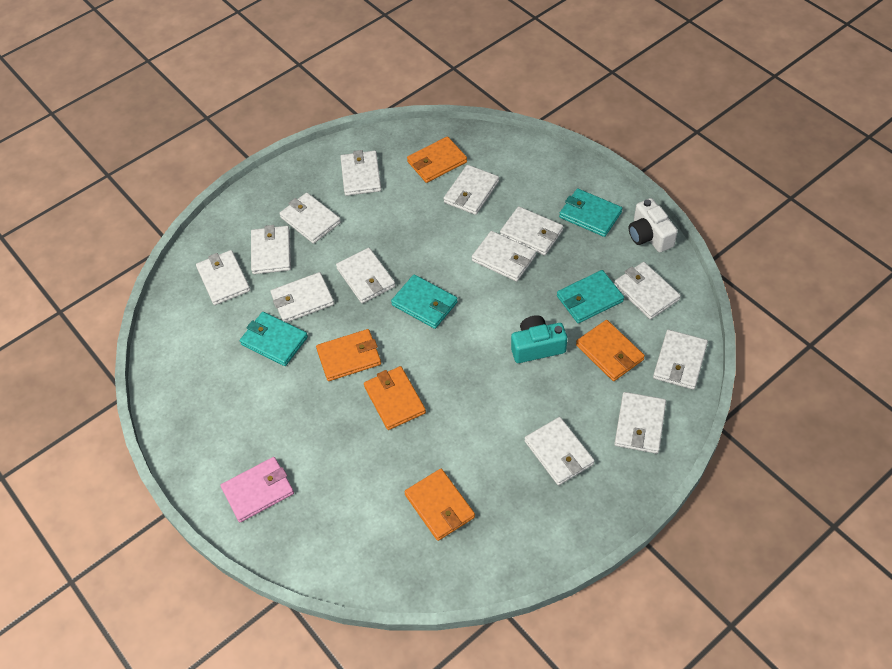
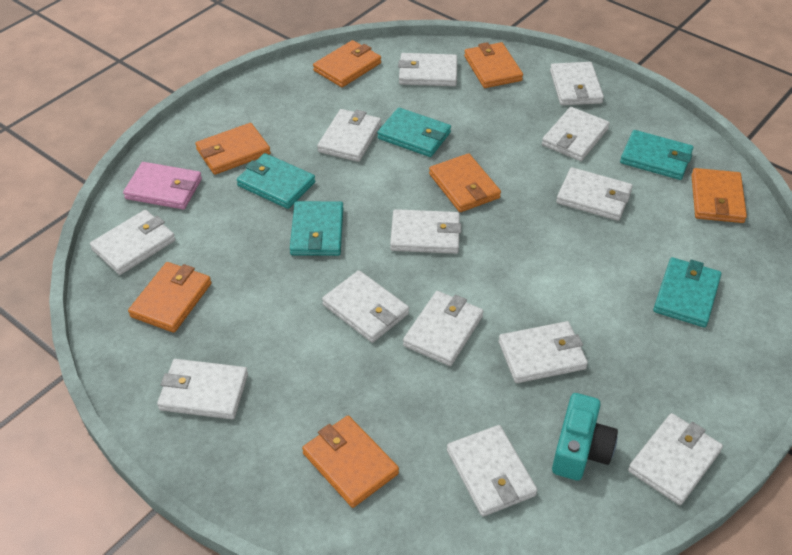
orange wallet: [316,329,381,381] [364,366,426,430] [404,469,475,541] [407,136,467,183] [576,320,645,381] = 5 -> [128,262,211,333] [195,123,271,175] [302,416,399,508] [313,40,381,87] [429,153,501,212] [464,42,523,88] [691,168,747,223] = 7
turquoise wallet: [240,312,308,366] [391,275,458,329] [557,270,624,323] [559,188,623,237] = 4 -> [237,153,315,209] [290,201,343,256] [377,107,451,157] [620,130,693,180] [653,257,721,327] = 5
white camera: [628,198,678,252] = 1 -> none = 0

